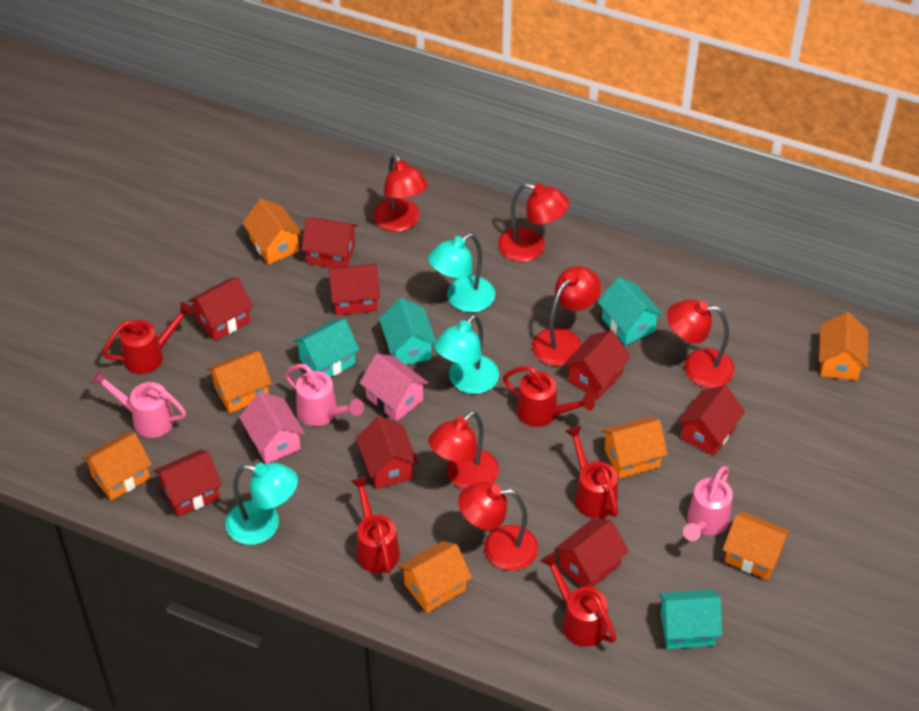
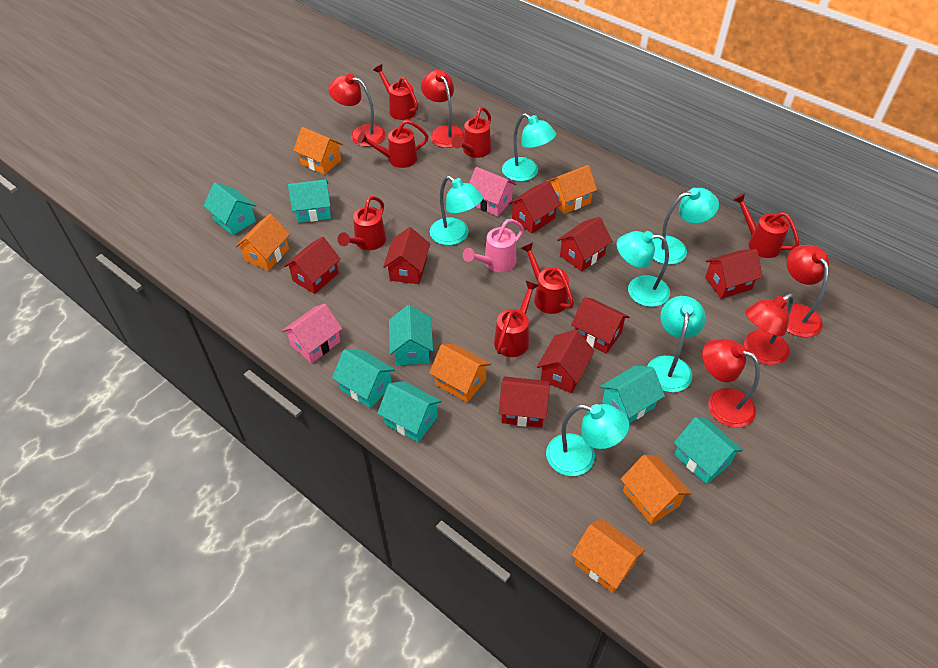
orange house: [82,433,152,501] [207,350,272,413] [242,199,303,265] [398,541,472,613] [601,417,668,479] [723,511,791,580] [819,312,868,381] = 7 -> [235,214,290,271] [293,127,343,175] [429,344,491,403] [546,165,597,214] [572,518,645,593] [621,455,691,525] = 6
pink watering can: [91,369,186,438] [285,364,364,426] [683,466,733,541] = 3 -> [463,219,524,272] = 1
red lamp: [373,154,428,232] [428,411,499,489] [458,482,538,571] [498,183,570,262] [532,266,601,366] [667,299,735,388] = 6 -> [328,74,386,147] [421,70,464,148] [702,339,760,428] [744,294,794,365] [785,245,829,337] = 5
red watering can: [102,302,194,374] [351,476,400,574] [503,366,595,427] [540,552,616,647] [565,426,618,519] = 5 -> [337,196,386,250] [358,120,429,168] [373,64,418,120] [452,107,491,158] [494,281,539,357] [521,242,574,314] [733,193,799,258] = 7
turquoise house: [293,319,359,377] [379,298,436,365] [598,277,663,345] [659,589,722,649] = 4 -> [203,183,256,236] [288,179,331,223] [332,349,395,408] [377,381,442,442] [389,305,433,365] [600,366,665,423] [674,417,743,484] = 7
turquoise lamp: [225,463,298,545] [428,233,495,312] [434,314,499,394] = 3 -> [430,176,483,245] [502,113,556,181] [546,404,629,476] [617,231,670,307] [648,296,706,392] [652,188,719,265] = 6

